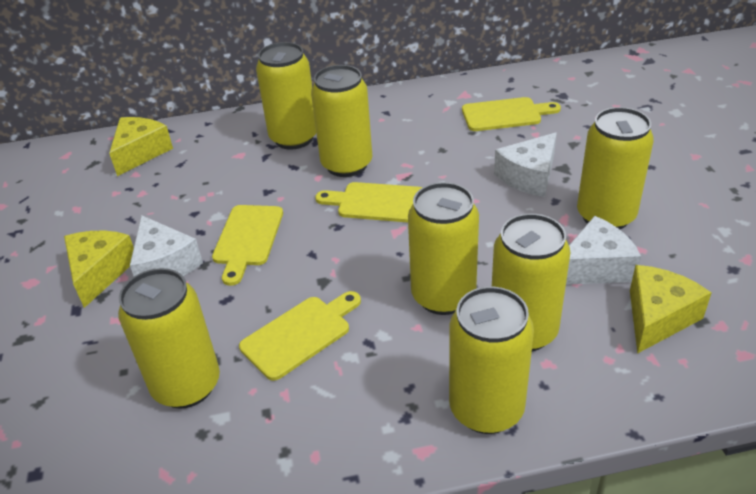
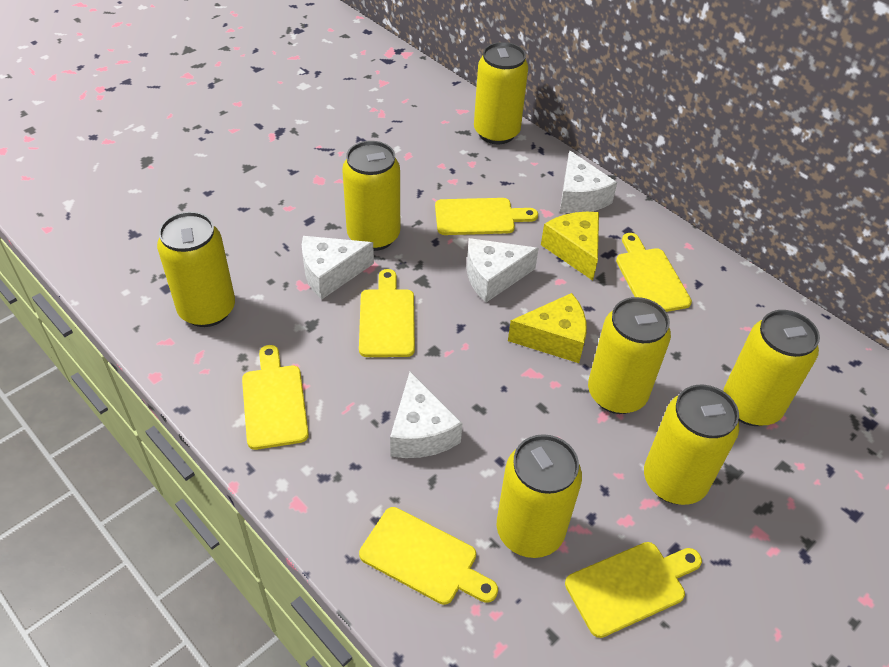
white cheese: [130,215,203,276] [494,133,557,197] [566,216,641,285] = 3 -> [302,236,374,300] [390,372,463,458] [467,238,539,302] [560,150,617,213] = 4
yellow cheese: [64,231,134,308] [109,117,173,176] [630,265,711,354] = 3 -> [508,293,587,363] [541,212,599,281] = 2
yellow cutting board: [212,205,283,286] [239,291,361,381] [315,182,423,222] [462,97,561,131] = 4 -> [242,345,309,450] [359,269,415,357] [359,507,498,605] [435,198,538,235] [565,542,702,638] [616,233,692,312] = 6

